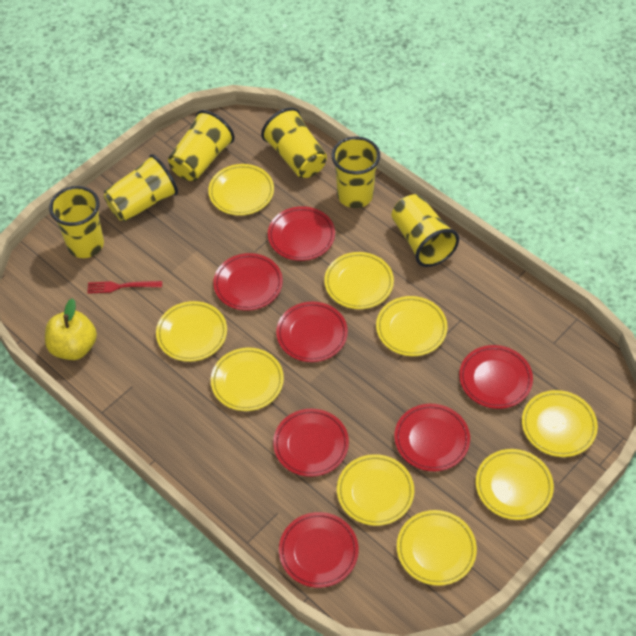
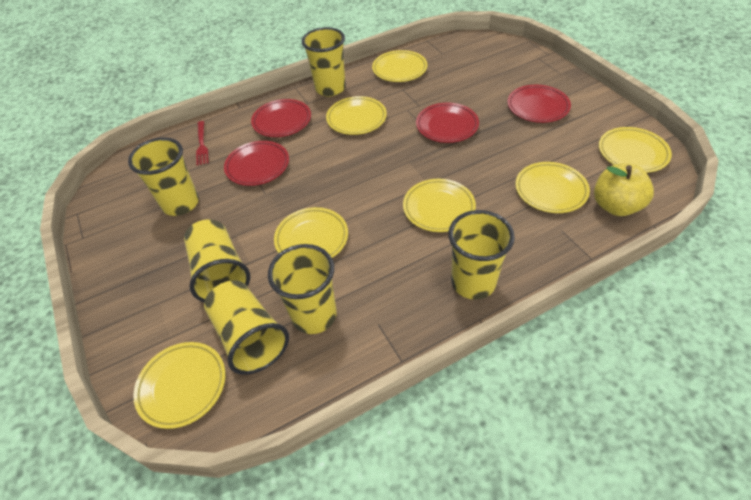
red plate: [213,253,283,311] [268,206,335,261] [273,409,349,477] [276,302,348,362] [279,512,359,588] [394,404,470,471] [459,345,533,409] = 7 -> [224,141,289,186] [251,99,311,137] [416,103,479,143] [507,85,571,123] = 4
yellow plate: [156,301,227,362] [208,164,274,216] [211,347,284,411] [324,252,394,309] [337,454,414,526] [376,296,448,356] [397,510,477,586] [476,449,554,520] [522,390,598,457] = 9 -> [133,342,226,429] [274,207,348,258] [326,96,387,135] [372,50,427,82] [403,179,476,232] [515,162,590,213] [599,127,672,173] = 7

